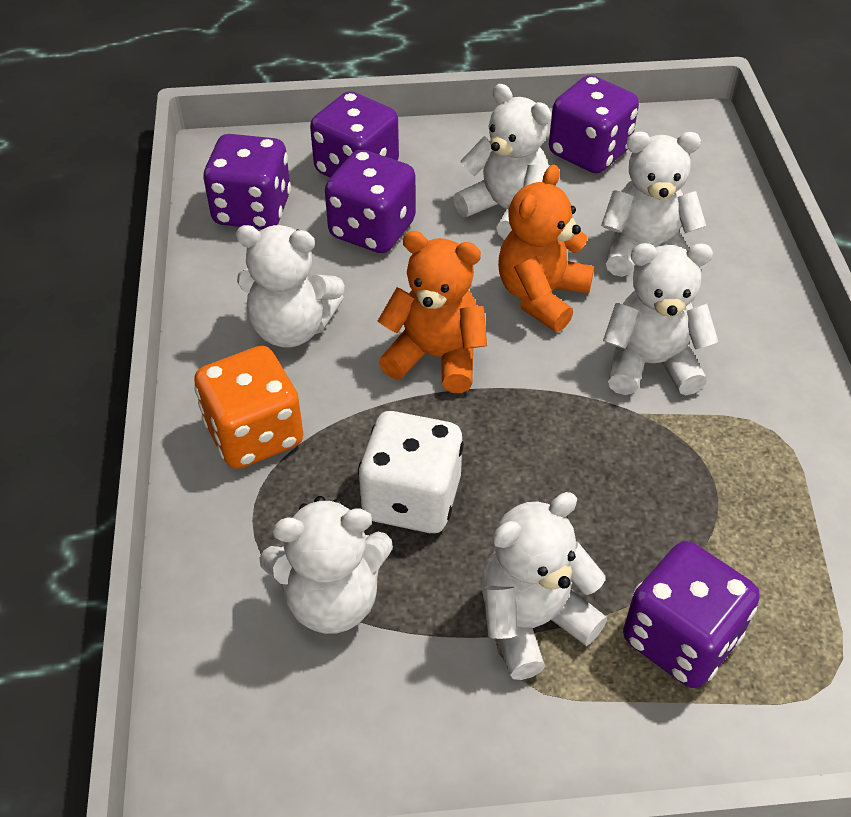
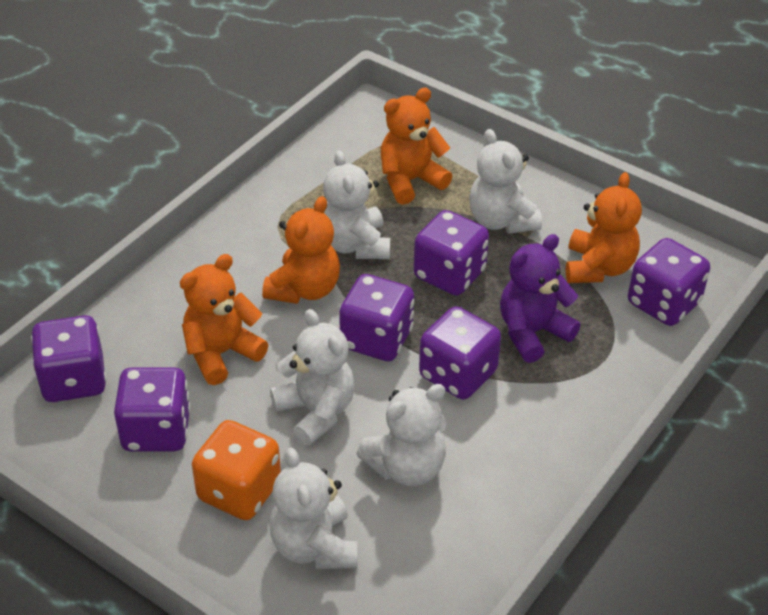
orange teddy bear: [378,231,487,393] [498,165,594,332] = 2 -> [180,254,268,385] [262,196,340,304] [381,88,452,205] [566,172,642,283] = 4
purple dice: [203,134,291,229] [310,91,399,178] [325,150,416,253] [549,75,639,174] [623,541,760,688] = 5 -> [31,315,107,402] [114,367,191,452] [339,274,414,361] [414,210,489,296] [419,306,501,400] [628,238,710,326] = 6
purple teddy bear: none = 0 -> [500,234,581,363] = 1
white dice: [358,411,464,533] = 1 -> none = 0
white teddy bear: [236,225,344,348] [259,496,393,634] [453,84,552,240] [481,492,607,680] [601,131,706,277] [603,243,718,395] = 6 -> [269,447,358,569] [270,309,355,446] [323,150,390,259] [356,384,447,486] [469,129,542,234] = 5

